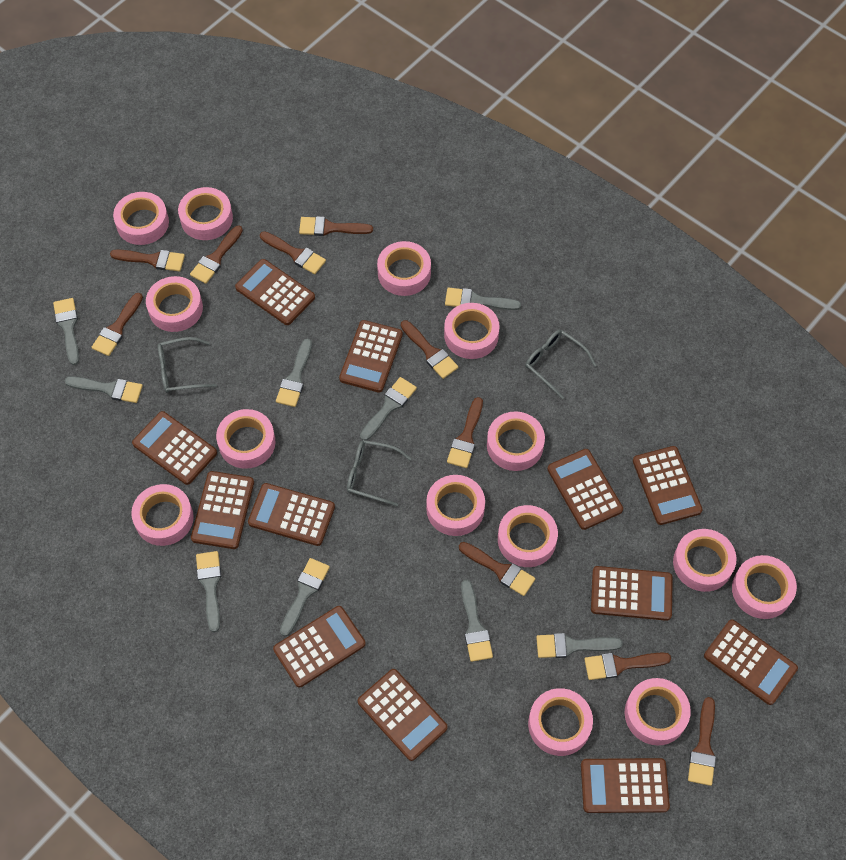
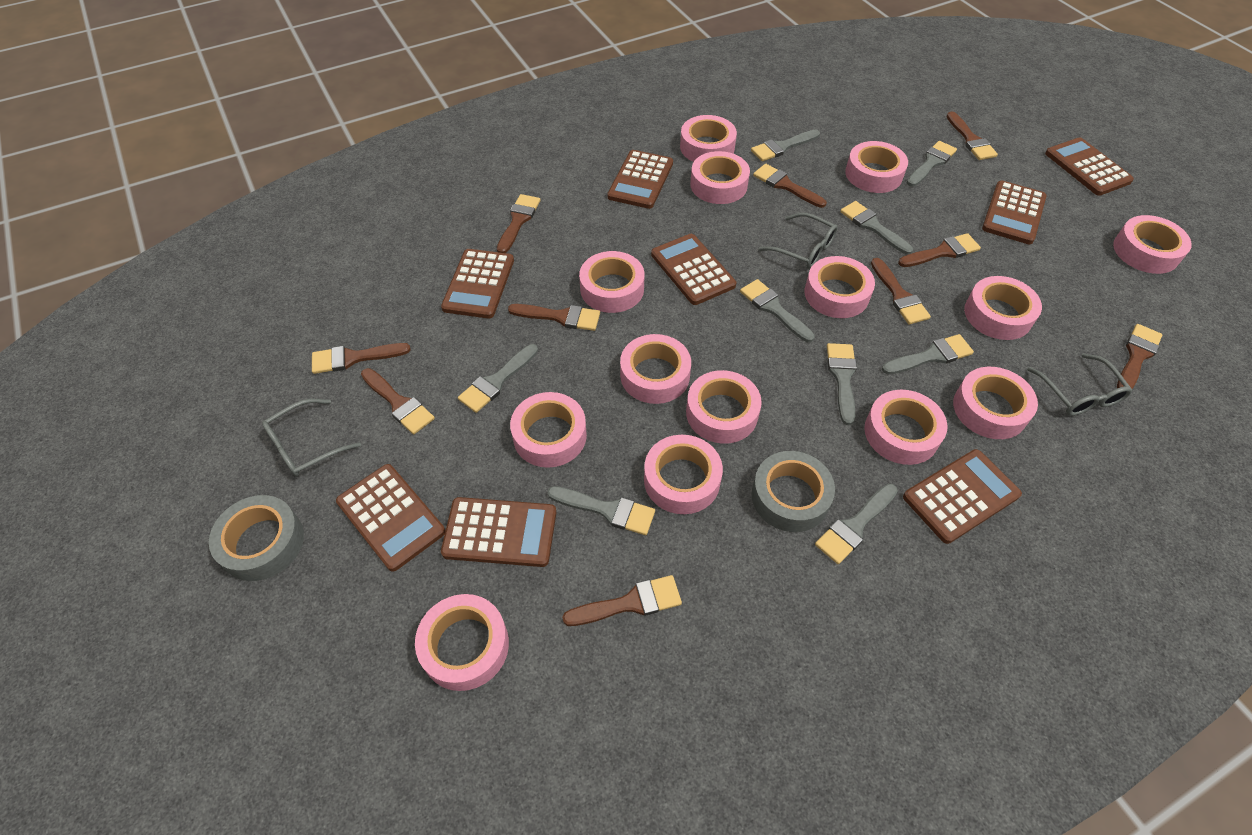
brown calculator: [132,411,217,485] [191,471,254,549] [235,259,315,325] [248,483,335,546] [273,606,366,688] [339,320,403,393] [358,669,448,761] [547,449,623,530] [581,758,670,813] [591,566,673,621] [633,446,703,525] [704,619,798,705] = 12 -> [336,464,445,572] [441,249,514,318] [441,497,556,567] [607,150,673,209] [651,234,736,305] [903,449,1022,544] [982,181,1047,244] [1045,137,1134,196] = 8
grey tape: none = 0 -> [209,495,304,581] [751,451,835,532] = 2

